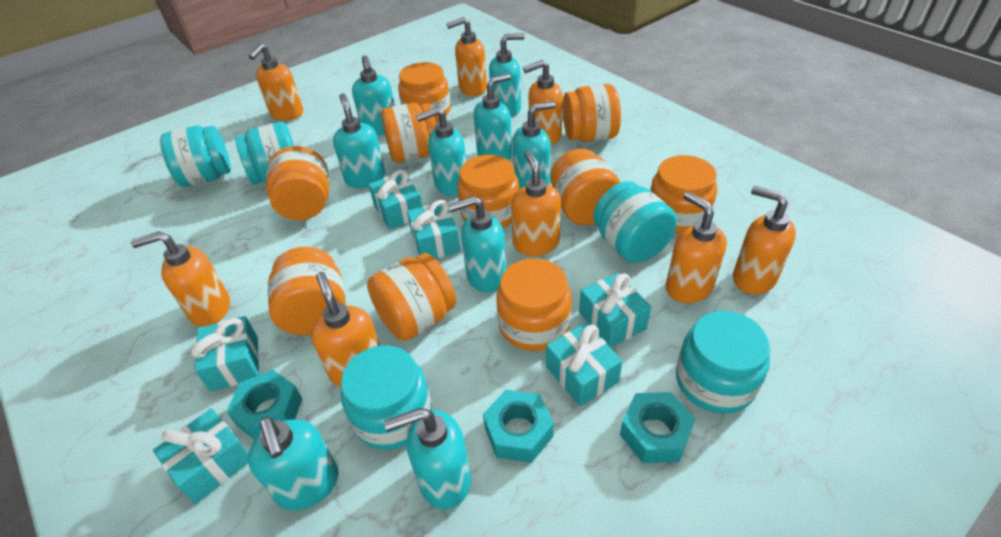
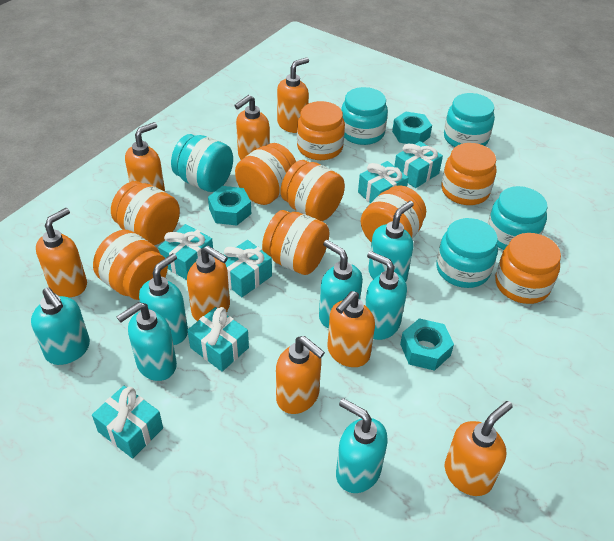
orange jar: [266,146,329,220] [268,247,346,335] [367,253,457,341] [381,103,436,163] [398,62,451,122] [457,155,519,228] [496,258,572,351] [550,149,621,225] [563,84,621,142] [650,155,717,233] = 10 -> [93,230,168,300] [111,181,180,245] [235,143,296,205] [262,210,329,275] [280,160,345,221] [297,101,345,160] [361,185,426,243] [441,143,496,205] [495,233,561,304] = 9
turquoise soap dispenser: [248,416,339,510] [333,93,385,188] [352,55,395,135] [384,408,471,509] [416,107,466,196] [448,196,506,293] [474,73,512,161] [489,33,525,117] [513,101,556,189] = 9 -> [31,287,90,365] [116,302,177,381] [139,253,188,345] [319,240,363,328] [336,398,388,493] [365,251,407,340] [368,201,414,282] = 7

